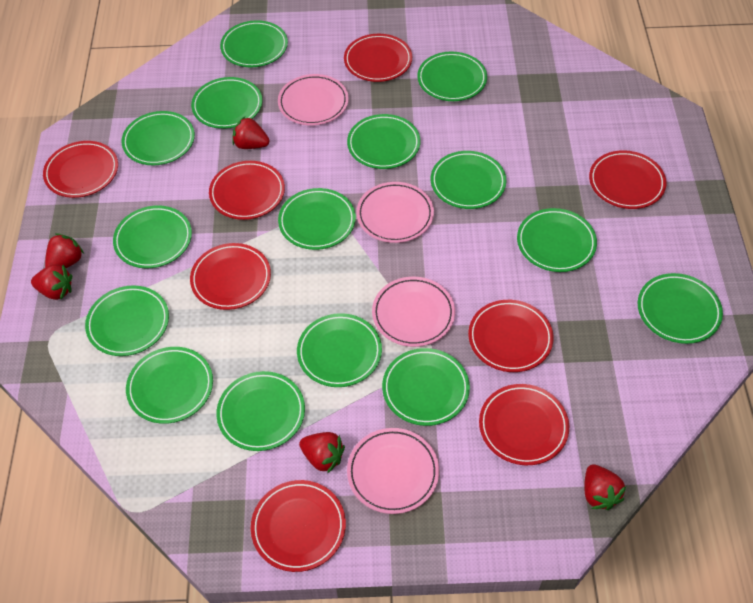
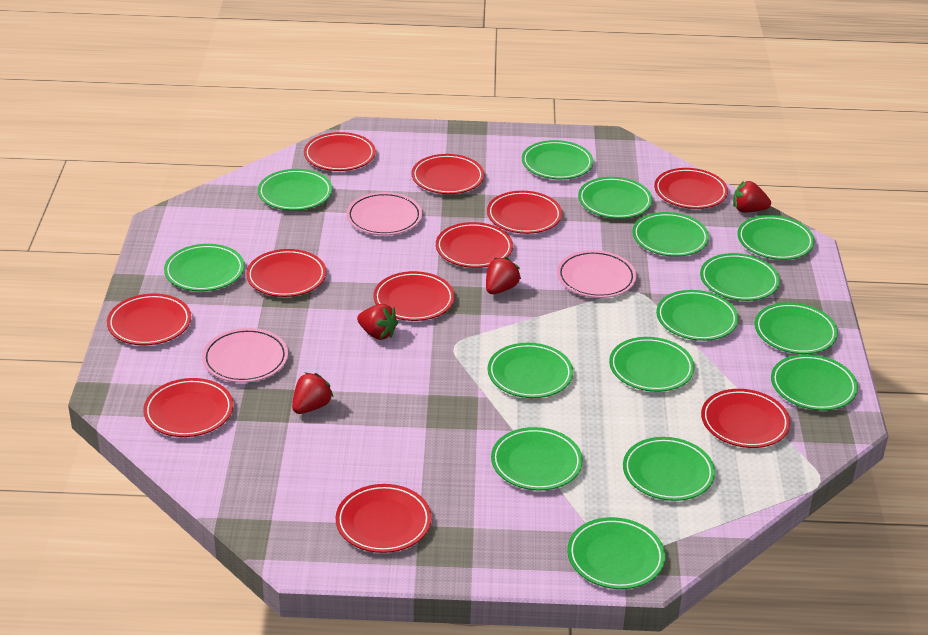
pink plate: [278,74,349,126] [347,428,439,514] [356,182,434,243] [372,277,455,347] = 4 -> [202,328,288,383] [346,192,422,235] [557,250,636,298] = 3
red plate: [43,141,118,198] [190,243,271,310] [209,161,285,220] [251,480,346,572] [344,34,412,82] [468,300,554,372] [479,384,569,465] [589,150,666,209] = 8 -> [107,294,191,345] [143,378,233,437] [246,249,326,297] [304,132,376,171] [335,484,432,553] [374,271,455,321] [411,154,484,194] [436,222,513,268] [487,191,562,234] [654,168,728,209] [701,389,790,448] = 11
red strawberry: [31,264,72,300] [45,233,84,268] [232,117,270,149] [299,432,345,474] [584,464,626,510] = 5 -> [292,372,334,414] [357,304,398,340] [486,257,521,294] [733,181,771,213] = 4

